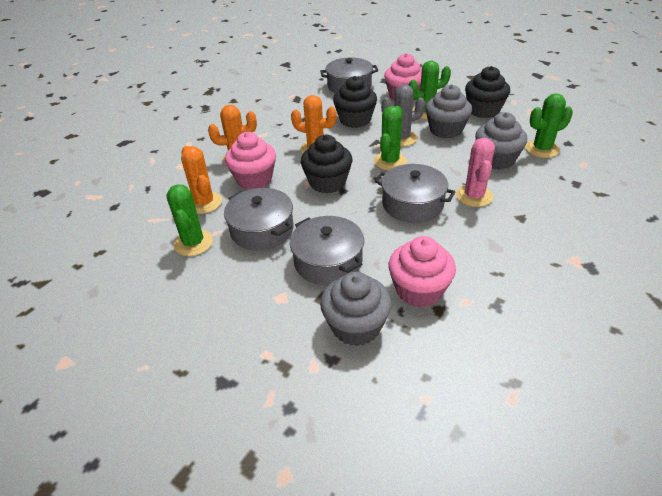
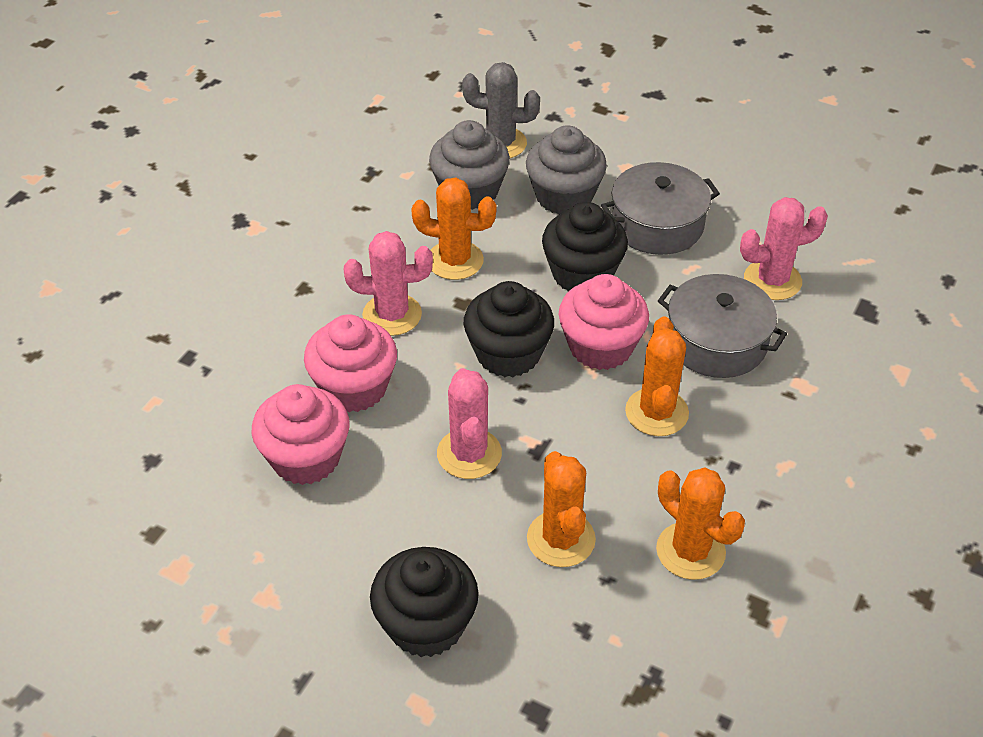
green cactus: [166,184,213,256] [374,106,407,170] [408,61,451,119] [525,93,573,158] = 4 -> none = 0
grey cupcake: [320,272,392,346] [425,85,472,139] [475,112,527,170] = 3 -> [429,120,510,210] [526,125,607,215] = 2
grey pot: [224,188,293,251] [290,216,364,285] [320,58,378,93] [375,164,455,223] = 4 -> [601,162,720,255] [658,274,787,378] = 2
orange cactus: [181,146,222,214] [208,105,257,165] [291,95,337,154] = 3 -> [411,177,497,280] [527,451,596,567] [625,317,689,436] [656,467,745,580] = 4
pink cactus: [456,138,495,207] = 1 -> [344,231,433,336] [437,368,502,479] [740,197,828,300] = 3

